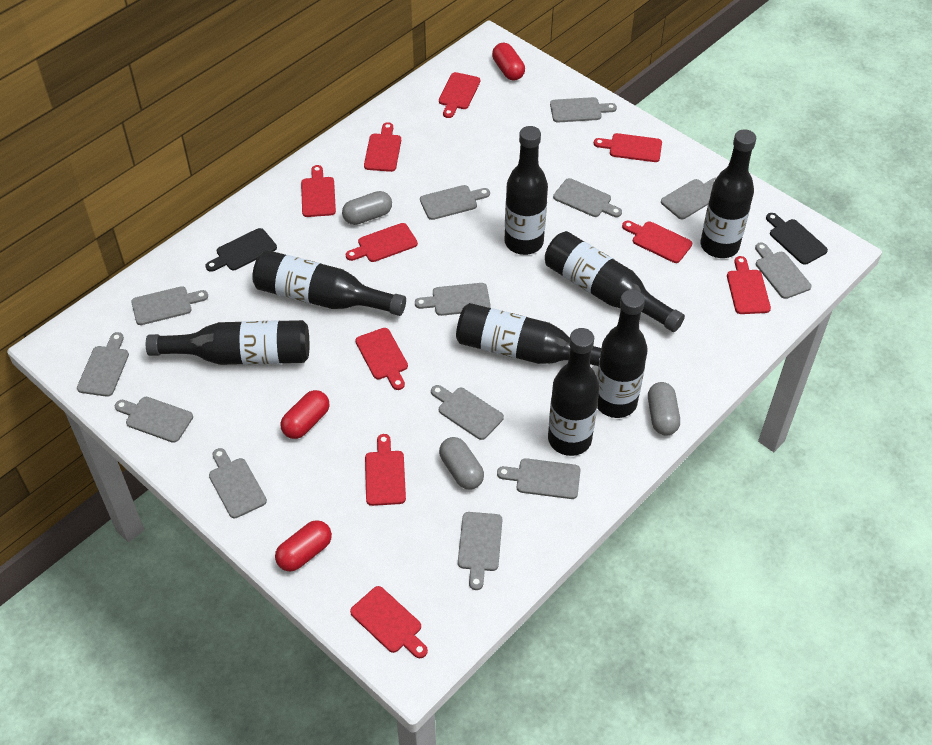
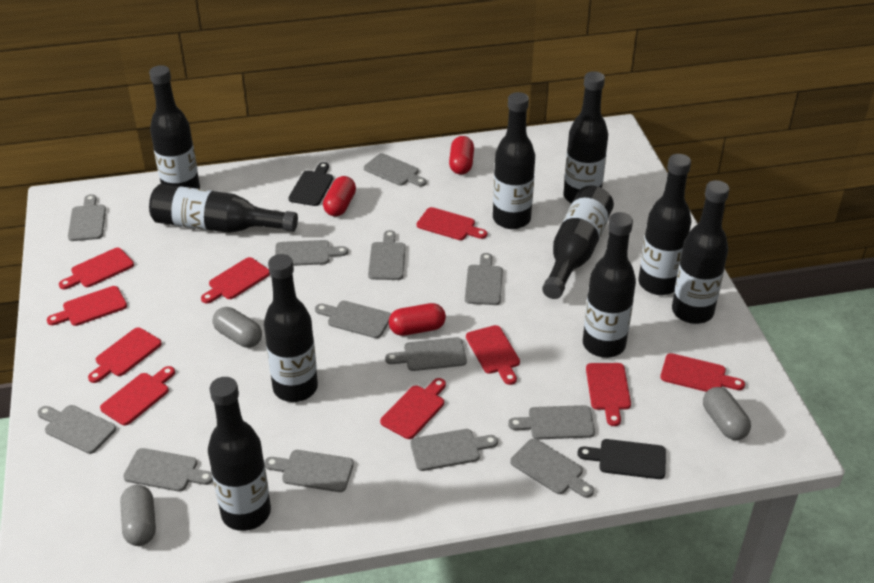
black bottle: [146,320,309,365] [252,250,406,316] [456,303,602,366] [505,126,548,255] [545,231,685,332] [548,328,600,456] [597,290,648,418] [701,129,756,258] = 8 -> [149,65,200,189] [149,184,298,233] [208,377,271,531] [264,254,318,402] [493,92,535,229] [542,185,614,299] [563,71,608,204] [583,212,636,358] [638,154,692,295] [672,180,729,324] = 10

